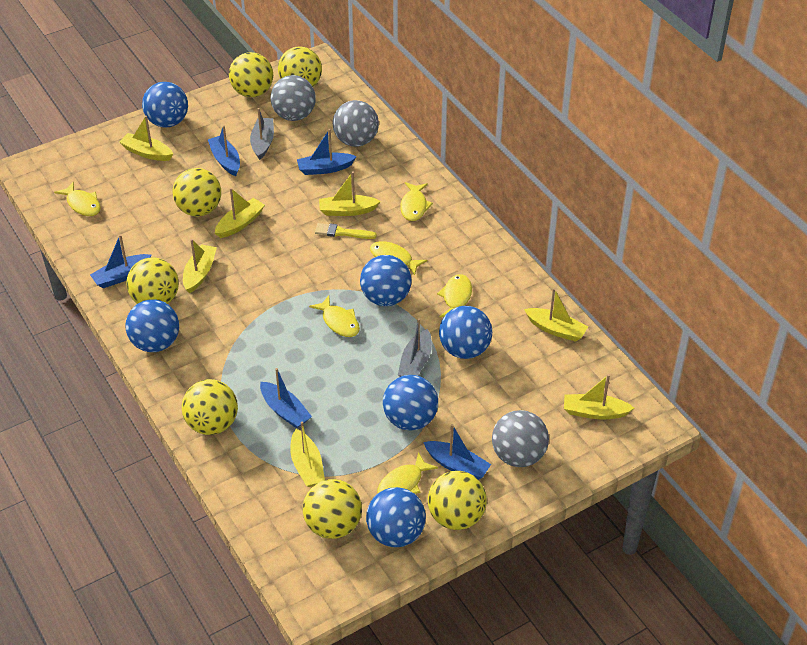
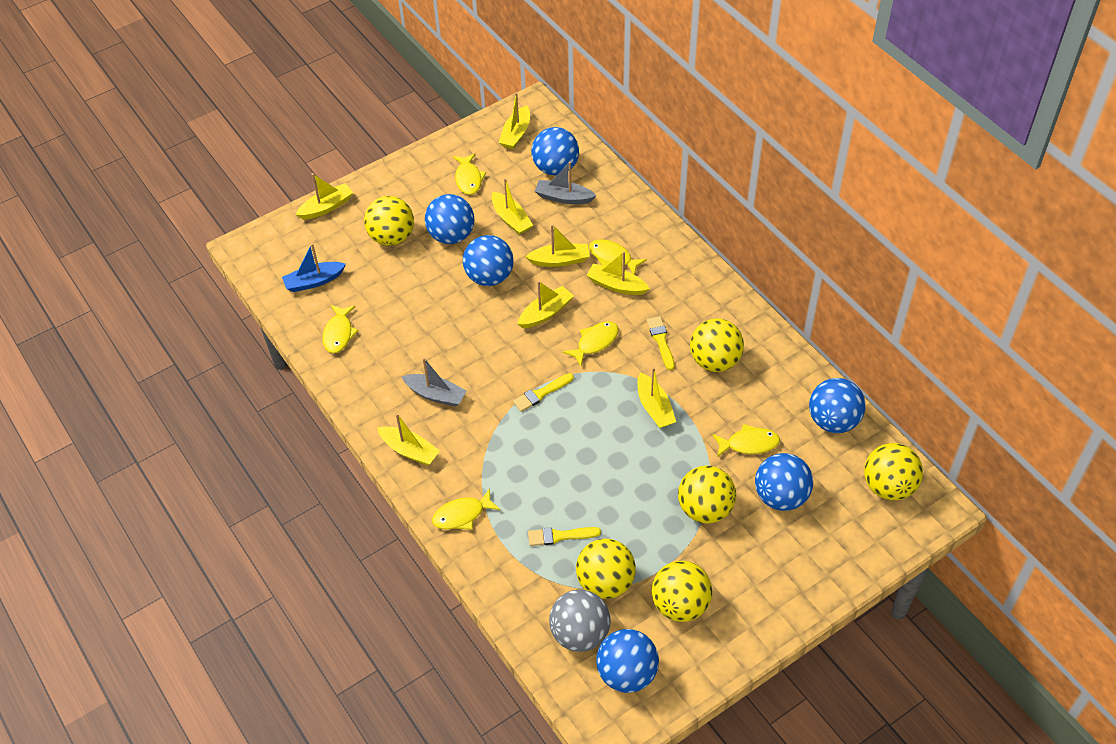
blue boat: [90,234,152,288] [208,125,240,176] [260,368,312,428] [297,129,357,175] [423,424,491,480] = 5 -> [282,243,346,292] = 1
grey ball: [271,75,316,121] [333,100,379,147] [492,410,549,467] = 3 -> [549,589,611,652] = 1
yellow ball: [126,257,179,304] [173,168,221,217] [182,379,238,435] [229,52,273,97] [278,46,322,87] [303,479,362,539] [428,471,487,530] = 7 -> [364,196,414,246] [576,539,636,599] [652,561,712,622] [678,466,736,524] [690,318,744,372] [864,443,923,500] = 6
yellow boat: [119,116,173,161] [183,239,217,293] [215,188,265,238] [290,422,325,487] [319,171,381,216] [524,288,588,342] [564,374,634,419] = 7 -> [295,173,353,220] [377,413,440,465] [492,178,533,235] [499,92,530,149] [518,281,574,328] [525,224,590,267] [586,251,650,295] [637,367,676,428] = 8
yellow brush: [315,223,377,239] = 1 -> [513,373,574,412] [528,527,601,546] [647,316,675,370] = 3

